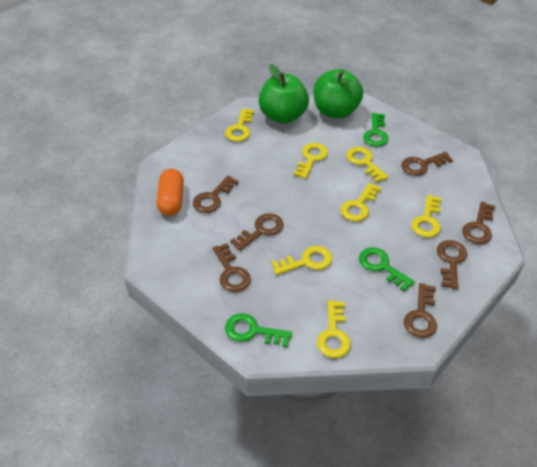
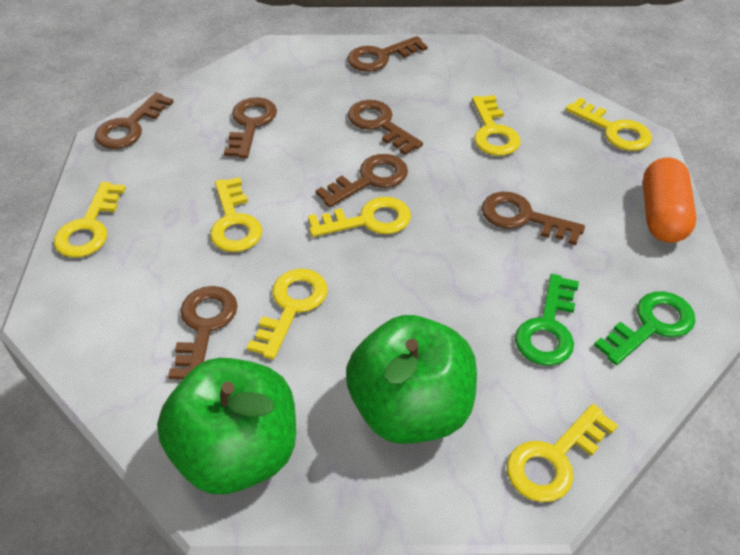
green key: [225,313,292,347] [359,247,415,291] [363,113,389,147] = 3 -> [515,274,579,366] [594,291,696,365] = 2

